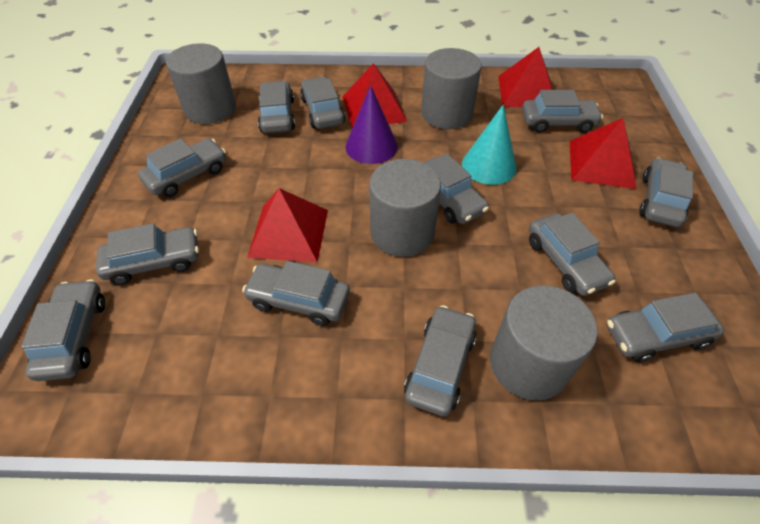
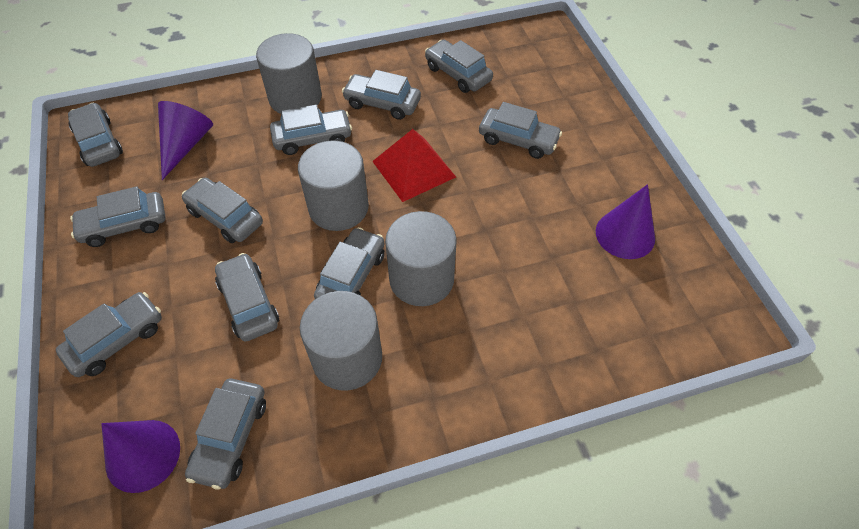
grey car: [21,280,105,381] [96,223,199,285] [138,138,226,197] [242,261,350,326] [258,81,295,133] [300,77,345,129] [404,305,477,416] [423,153,489,224] [522,90,603,133] [529,213,615,296] [607,293,724,362] [639,158,693,227] = 12 -> [56,292,162,377] [68,103,123,167] [70,186,165,247] [182,178,263,243] [185,378,266,490] [215,253,279,341] [270,105,352,155] [314,227,385,299] [342,70,421,120] [425,40,493,93] [479,102,562,159] = 11
purple cone: [346,85,398,164] = 1 -> [101,420,180,493] [158,101,213,180] [596,184,655,259] = 3
red pyramid: [247,188,328,262] [342,63,407,128] [498,47,553,107] [570,118,637,189] = 4 -> [372,129,456,202] = 1
turquoise cone: [462,105,517,185] = 1 -> none = 0

